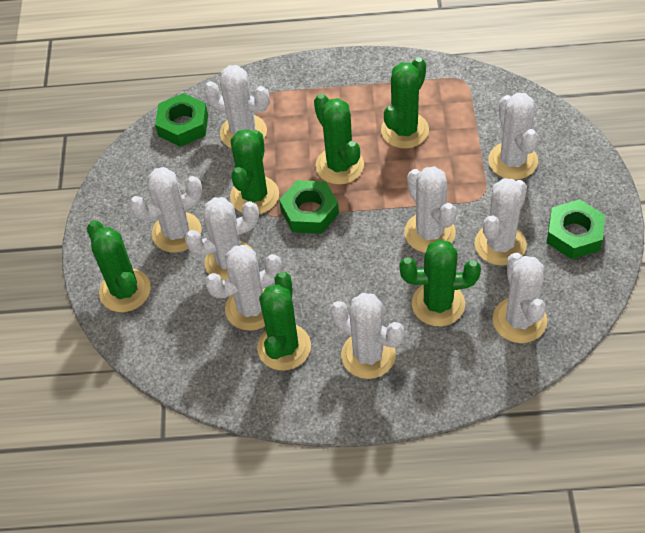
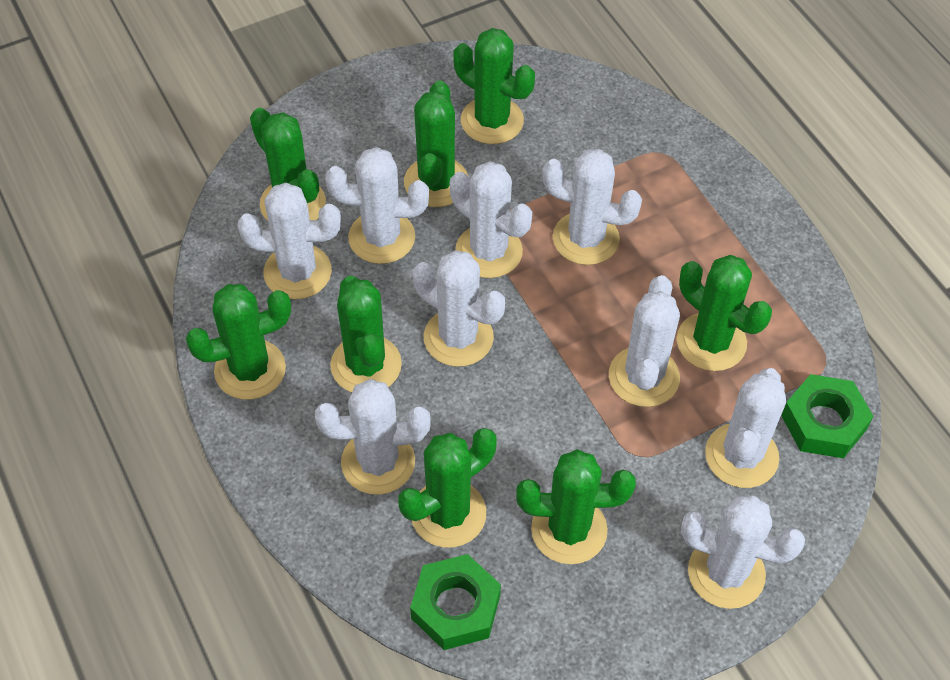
green cactus: [87,220,151,312] [230,129,279,214] [257,272,311,370] [314,94,364,185] [381,57,429,149] [399,239,481,326] = 6 -> [185,284,291,400] [250,108,326,221] [330,276,402,392] [398,428,497,548] [404,80,469,207] [453,28,535,144] [516,449,636,564] [677,255,772,371] = 8
green nut: [155,93,208,147] [279,180,339,234] [547,199,605,259] = 3 -> [410,554,501,650] [781,374,874,458] = 2

